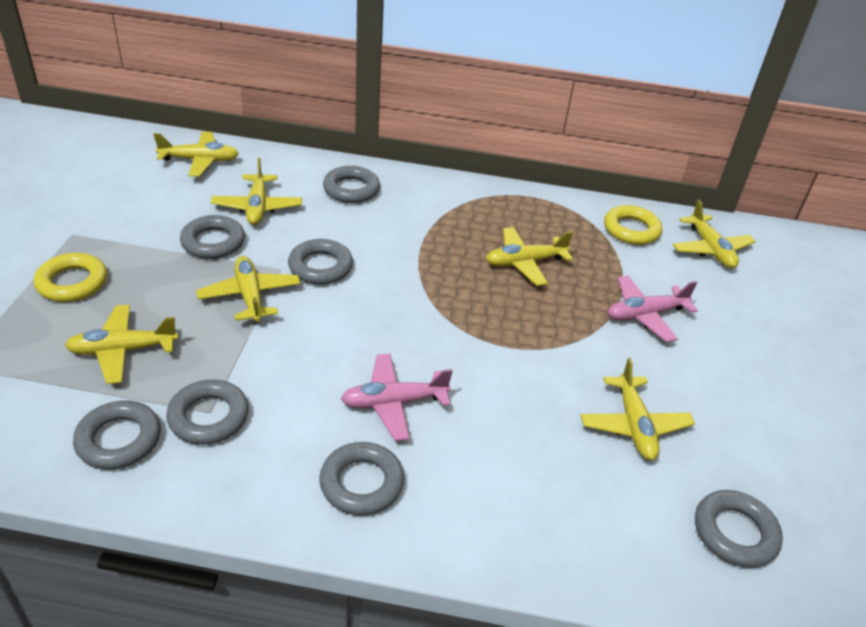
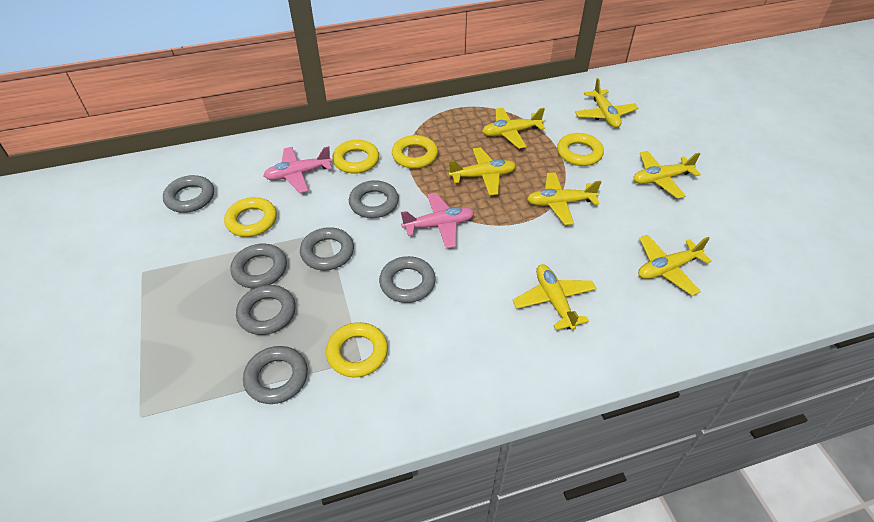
yellow ring: [34,253,107,302] [604,205,662,245] = 2 -> [224,197,277,237] [326,322,388,377] [332,140,379,174] [392,135,438,169] [557,133,604,166] = 5

